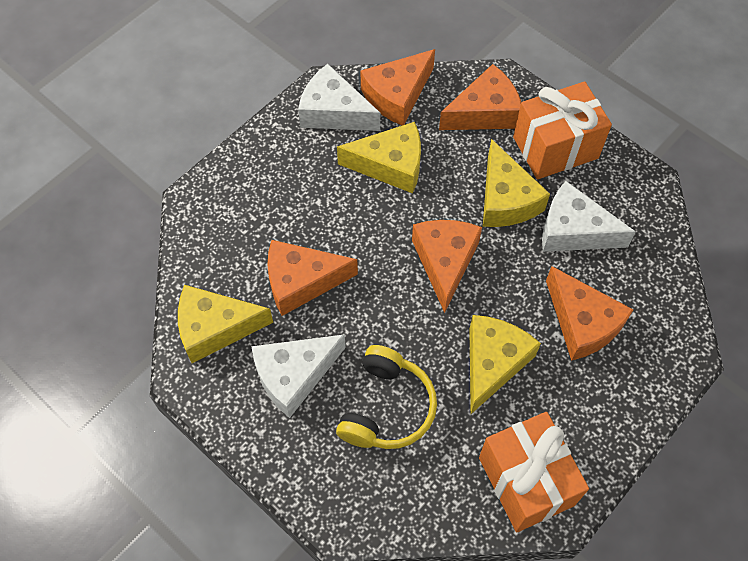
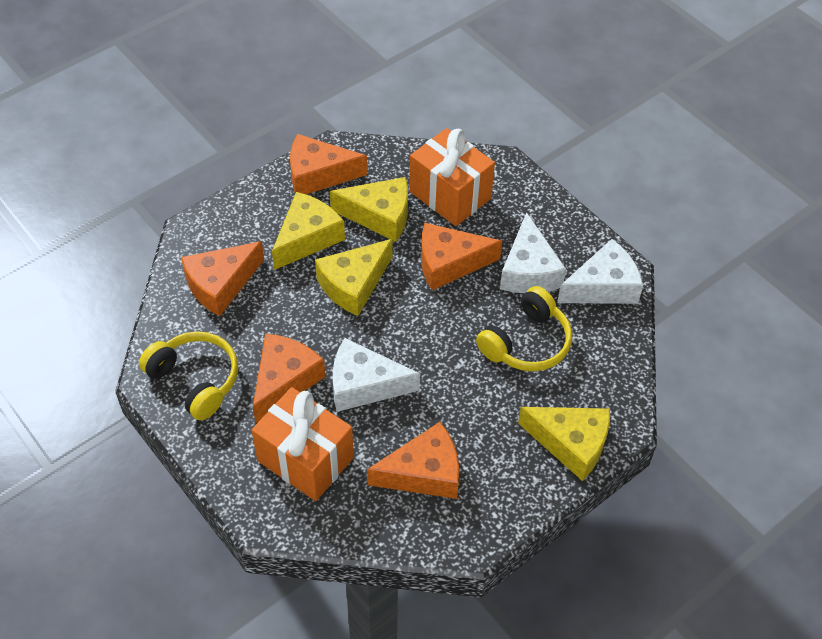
yellow headphones: [336,345,437,449] = 1 -> [139,331,238,420] [476,286,572,371] = 2

